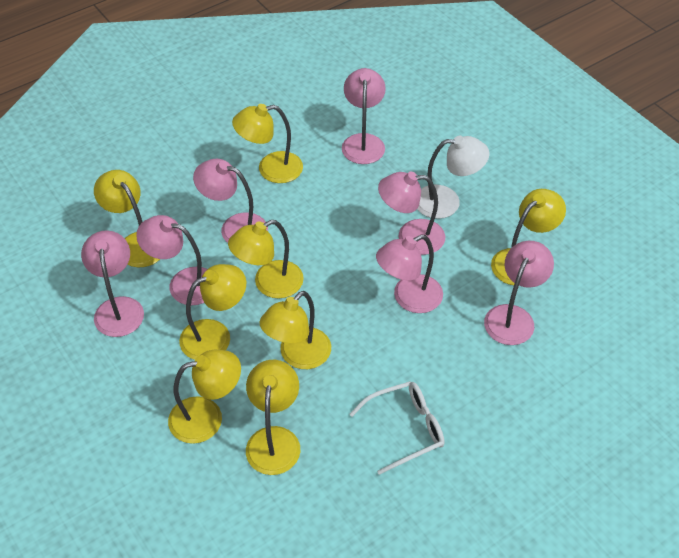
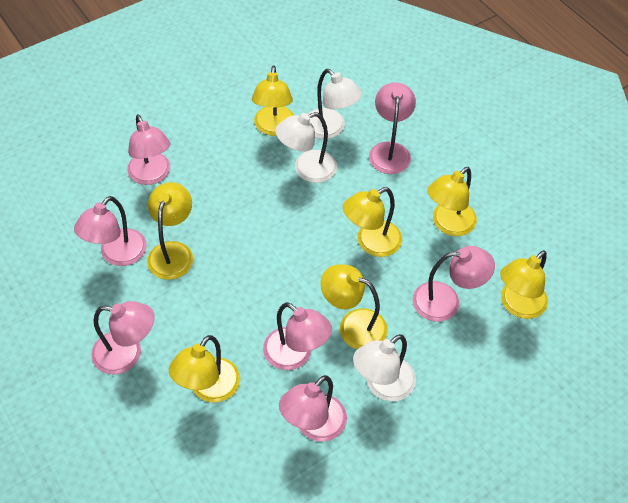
white glasses: [350,381,445,475] = 1 -> none = 0
white lamp: [417,136,489,219] = 1 -> [275,112,337,183] [308,69,362,139] [353,334,416,401] = 3
yellow lamp: [94,170,160,267] [168,350,241,444] [179,264,246,360] [228,220,304,298] [232,104,303,183] [246,360,300,475] [259,291,331,369] [491,189,566,285] = 8 -> [147,182,193,280] [169,335,240,403] [252,65,294,136] [321,264,388,349] [343,187,402,257] [427,167,477,236] [500,250,548,319] = 7

